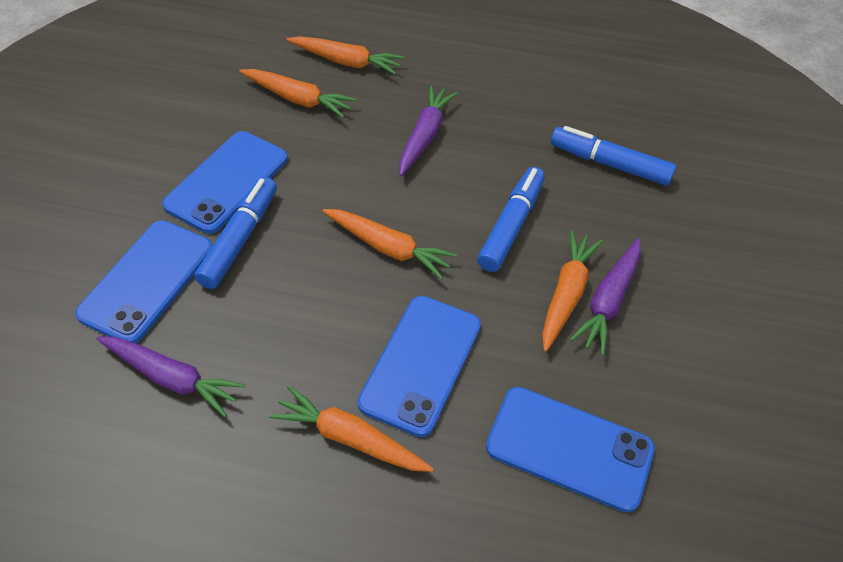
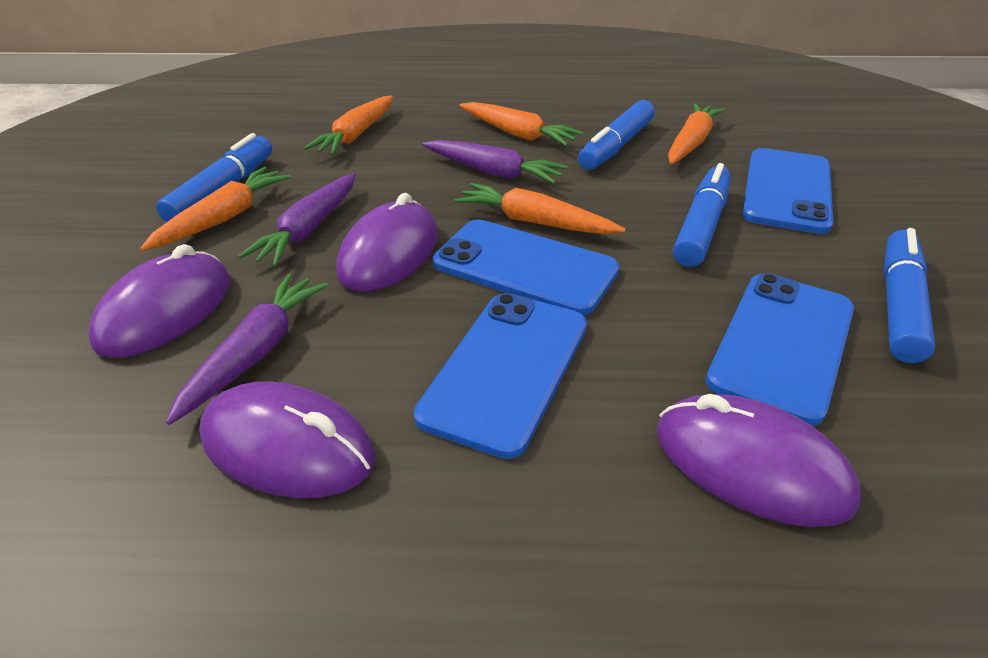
blue marker: [194,177,277,289] [477,167,545,272] [551,126,676,186] = 3 -> [156,133,272,222] [578,100,655,170] [673,163,731,267] [883,228,935,363] = 4
purple mouse: none = 0 -> [89,244,231,358] [199,381,375,498] [336,193,438,292] [656,394,861,527] = 4

